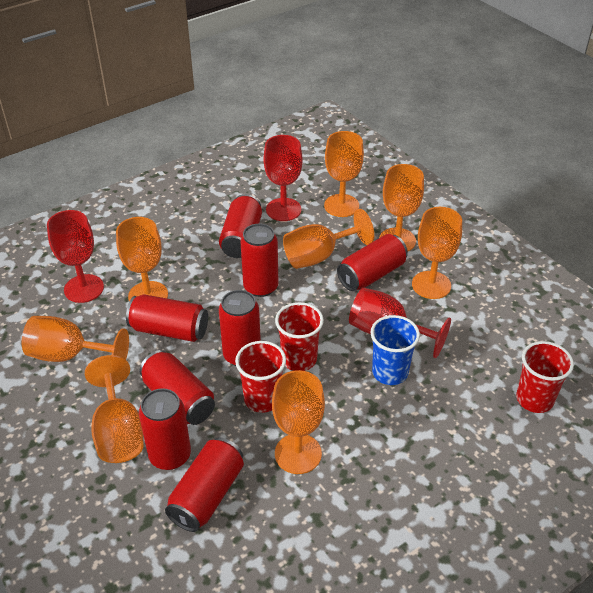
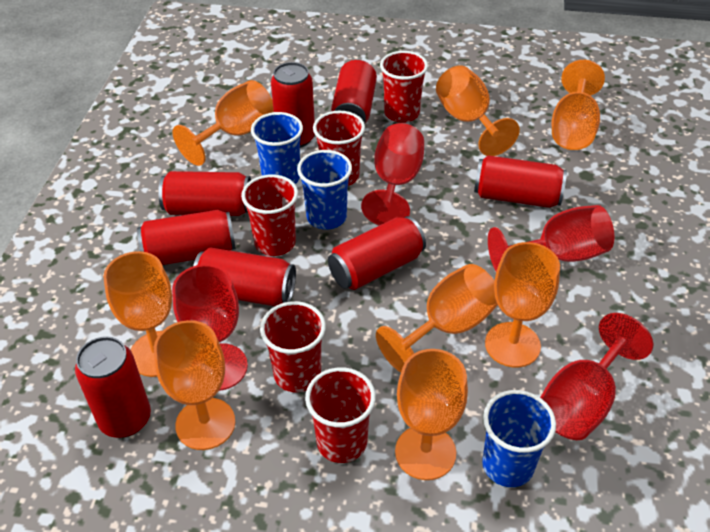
blue cup: [370,315,420,385] = 1 -> [251,112,303,184] [297,150,352,229] [482,390,556,487] = 3
red cup: [235,341,286,413] [275,302,324,371] [516,341,574,413] = 3 -> [241,175,298,256] [260,301,326,392] [305,367,376,463] [313,111,365,186] [380,51,428,123] = 5
red goblet: [47,210,104,303] [263,135,303,221] [349,288,451,358] = 3 -> [172,264,248,391] [361,123,424,226] [488,205,614,271] [540,313,654,440] = 4

